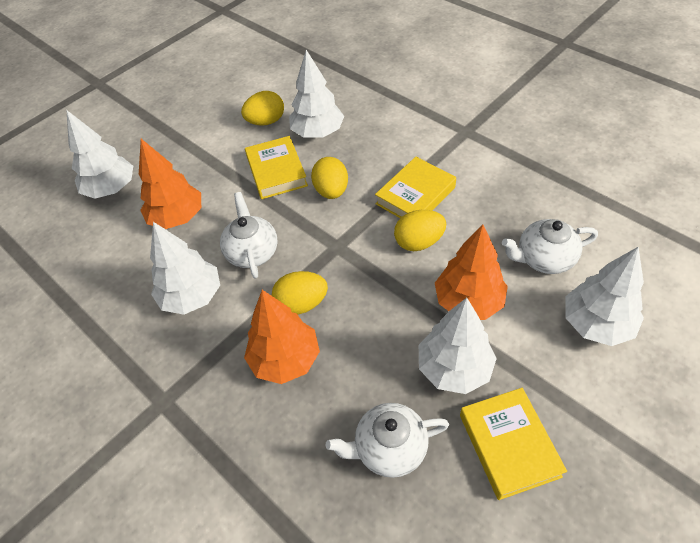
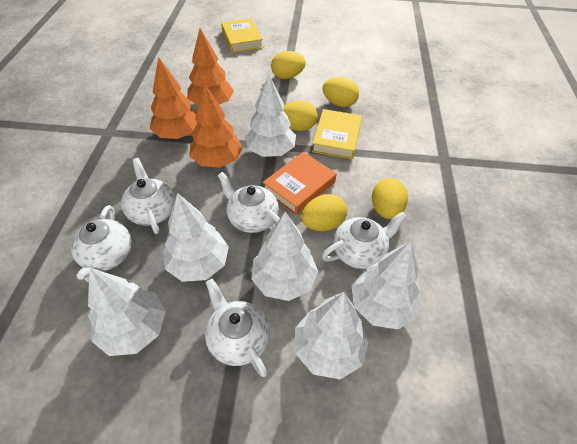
orange book: none = 0 -> [262,152,337,215] = 1
white teapot: [220,192,278,278] [326,403,449,478] [502,219,598,274] = 3 -> [71,205,132,282] [121,158,175,234] [205,279,270,377] [217,172,280,233] [322,212,407,269] = 5
white tree: [66,110,133,198] [150,222,220,315] [289,50,344,138] [419,298,497,394] [565,247,644,346] = 5 -> [88,268,166,356] [163,193,229,282] [244,75,296,157] [251,212,318,301] [295,292,369,379] [352,241,421,329] = 6
yellow book: [245,136,308,199] [375,157,456,218] [460,388,567,500] = 3 -> [221,18,263,53] [312,109,362,159] = 2
yellow egg: [241,91,284,126] [272,271,328,315] [311,157,348,199] [394,210,446,251] = 4 -> [271,51,306,79] [283,101,318,131] [301,194,347,231] [323,77,359,107] [372,178,408,219] = 5

